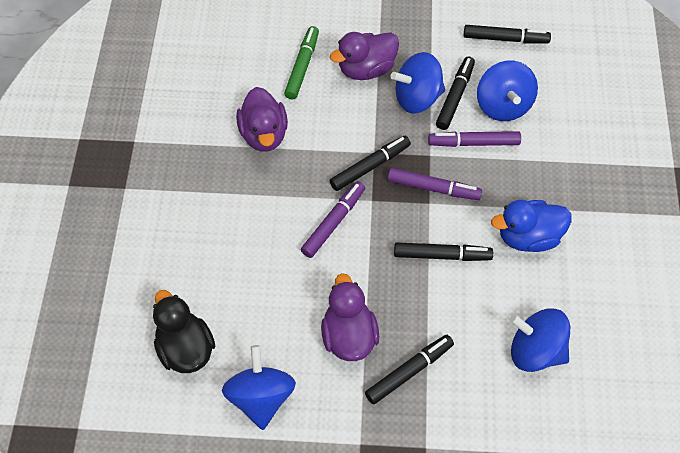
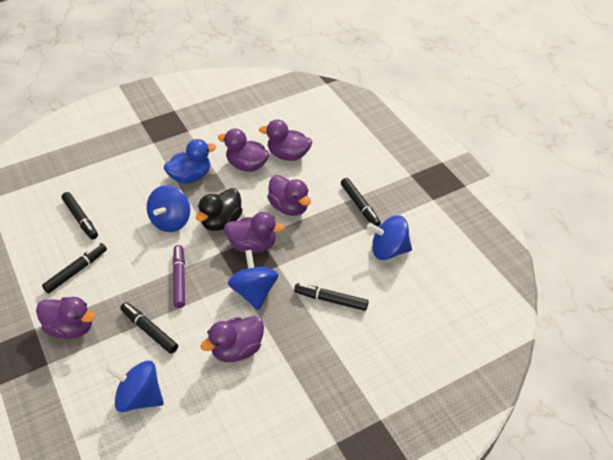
green marker: [284,26,319,99] = 1 -> none = 0
purple duck: [236,87,288,152] [321,273,379,361] [330,32,399,80] = 3 -> [36,297,96,339] [200,316,264,362] [218,129,269,172] [224,212,285,253] [259,119,312,161] [267,175,311,216] = 6
purple marker: [301,181,365,258] [388,168,482,200] [428,131,521,147] = 3 -> [173,245,185,308] = 1

